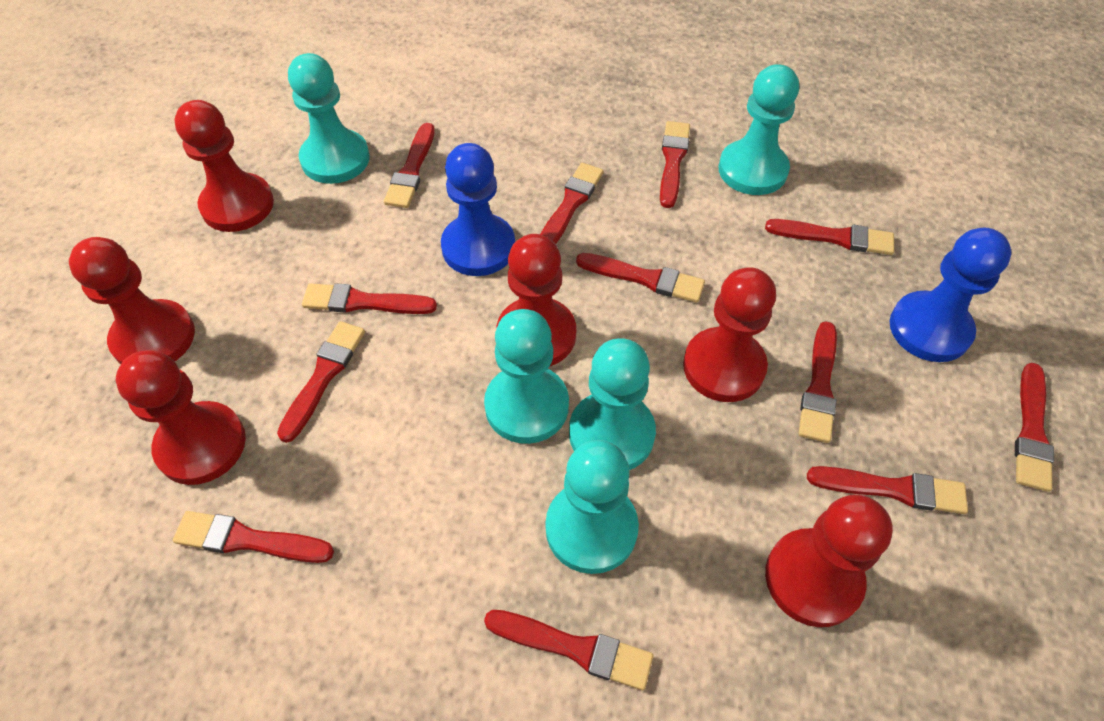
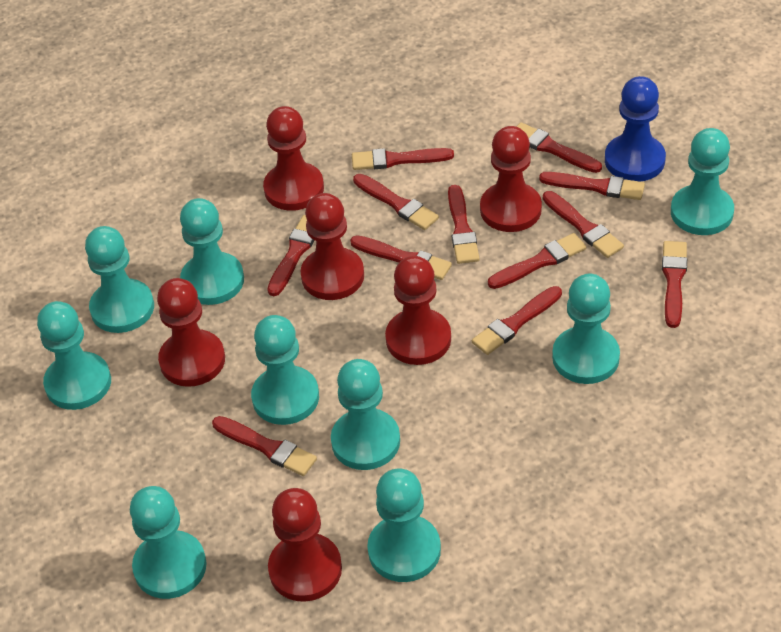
blue pawn: [441,143,515,276] [890,228,1011,362] = 2 -> [605,76,666,182] = 1
turquoise pawn: [288,53,370,184] [484,309,569,444] [545,440,639,574] [569,338,656,470] [718,64,799,195] = 5 -> [37,301,111,410] [85,226,154,333] [130,486,206,599] [180,198,244,305] [251,315,319,425] [331,359,400,470] [367,469,441,582] [552,273,620,384] [671,128,734,235] = 9

